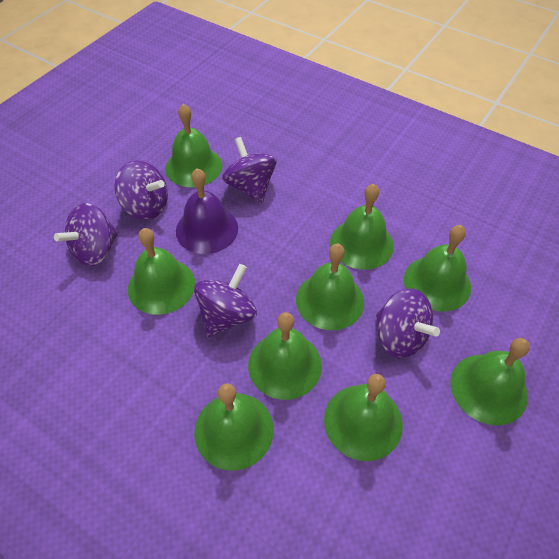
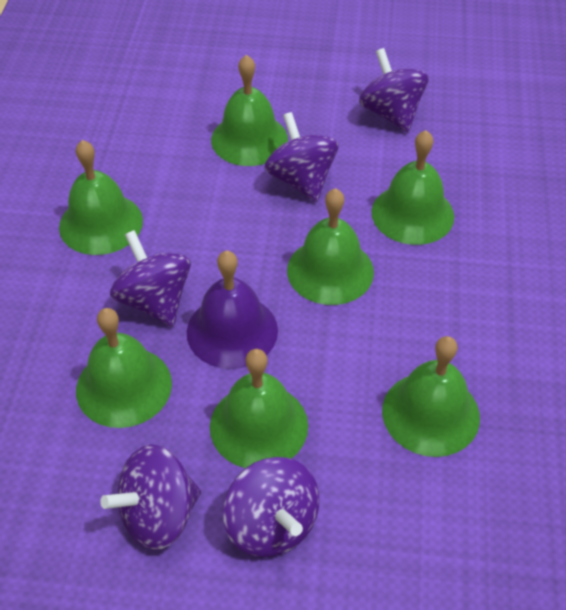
green bell: [128,228,195,315] [165,104,223,187] [194,383,274,470] [248,312,322,400] [296,244,364,330] [324,374,403,461] [330,184,394,270] [404,225,471,312] [450,338,530,425] = 9 -> [59,140,143,255] [76,308,172,428] [210,349,308,468] [211,55,288,166] [287,188,374,305] [371,130,454,245] [382,336,480,457] = 7

